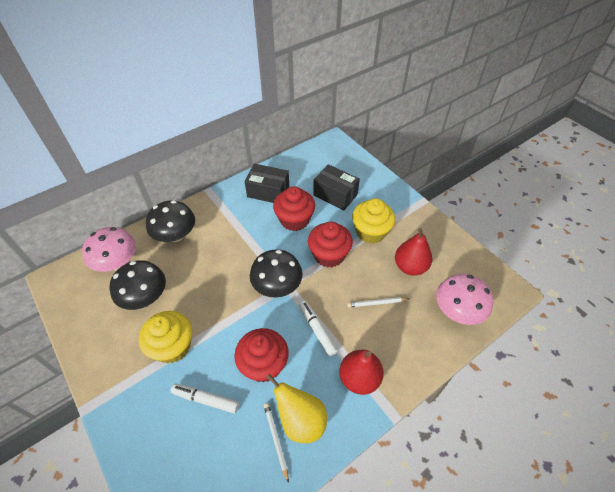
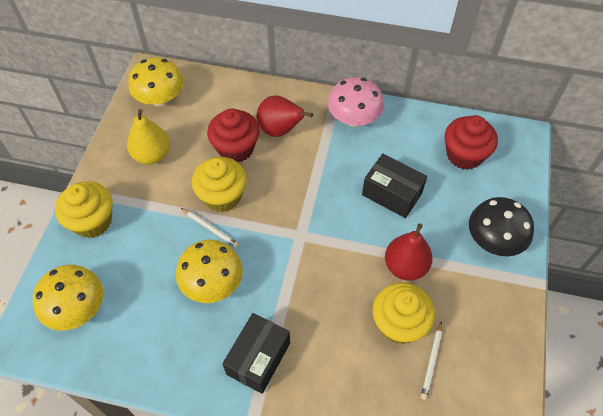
black mushroom: [110,260,166,310] [146,200,195,242] [250,250,303,298] = 3 -> [469,197,534,256] = 1
pink mushroom: [82,227,136,272] [436,273,493,325] = 2 -> [328,77,384,127] = 1
red cupcake: [234,328,289,383] [273,186,315,231] [308,222,353,268] = 3 -> [207,109,260,162] [445,115,498,170] = 2
white marker: [171,383,239,414] [299,300,338,356] = 2 -> none = 0
yellow cupcake: [139,311,192,363] [352,198,395,244] = 2 -> [55,181,113,238] [192,157,247,212] [373,283,435,344] = 3
yellow mushroom: none = 0 -> [33,265,103,330] [128,57,184,106] [176,240,243,303] = 3

